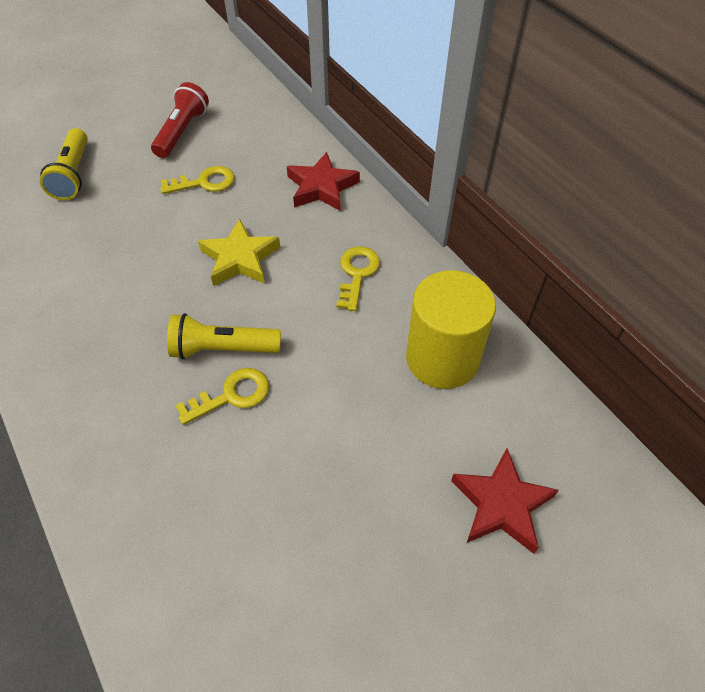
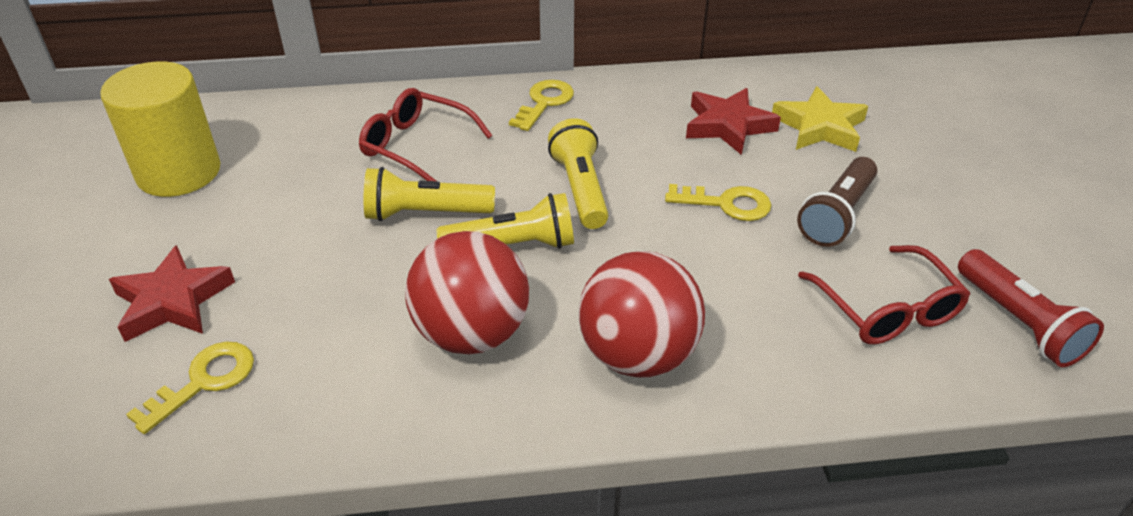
brown flashlight: none = 0 -> [797,157,877,247] = 1
red ball: none = 0 -> [405,231,529,354] [578,251,705,377] = 2
red glasses: none = 0 -> [359,88,492,181] [798,245,970,344] = 2
yellow flashlight: [40,128,88,200] [167,313,281,359] = 2 -> [364,167,495,221] [436,193,574,249] [548,118,608,229] = 3

